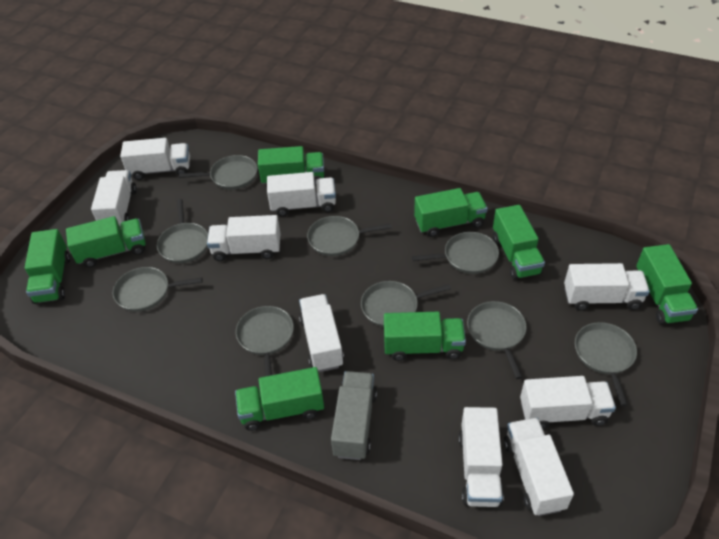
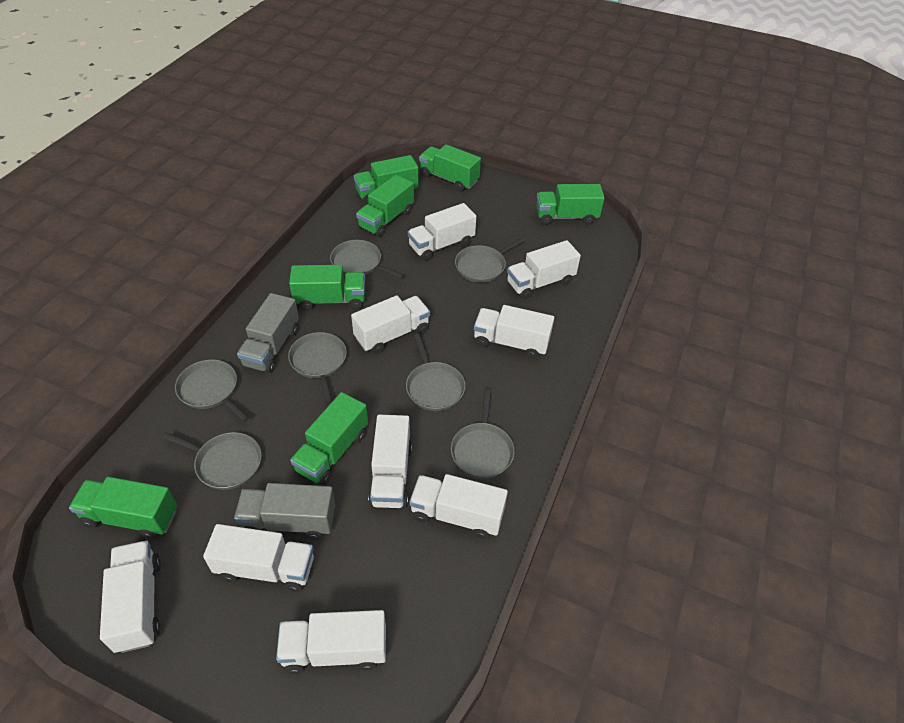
green truck: [25,229,70,304] [66,216,146,268] [235,367,324,431] [258,146,324,186] [384,312,466,361] [414,188,488,237] [493,205,545,280] [636,244,698,324] = 8 -> [69,477,177,539] [289,265,365,310] [290,392,368,485] [354,155,419,204] [356,175,414,237] [419,144,481,191] [536,184,605,225] = 7
grey pan: [113,267,203,312] [157,199,208,263] [179,155,257,190] [236,306,294,376] [307,216,392,256] [361,281,451,327] [412,232,499,274] [467,301,527,379] [575,322,637,406] = 9 -> [161,432,262,490] [175,360,249,422] [288,332,347,403] [330,240,404,279] [406,334,466,411] [451,389,515,479] [455,237,526,283] = 7
grey truck: [331,371,377,460] = 1 -> [234,483,336,540] [237,293,299,373] = 2

